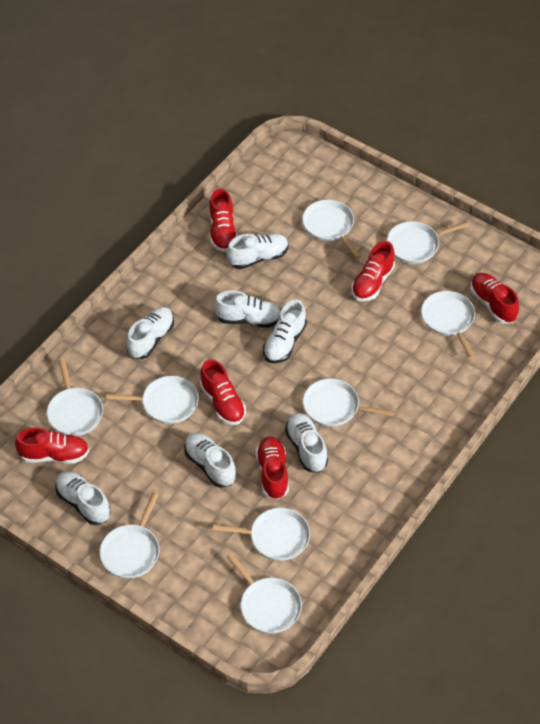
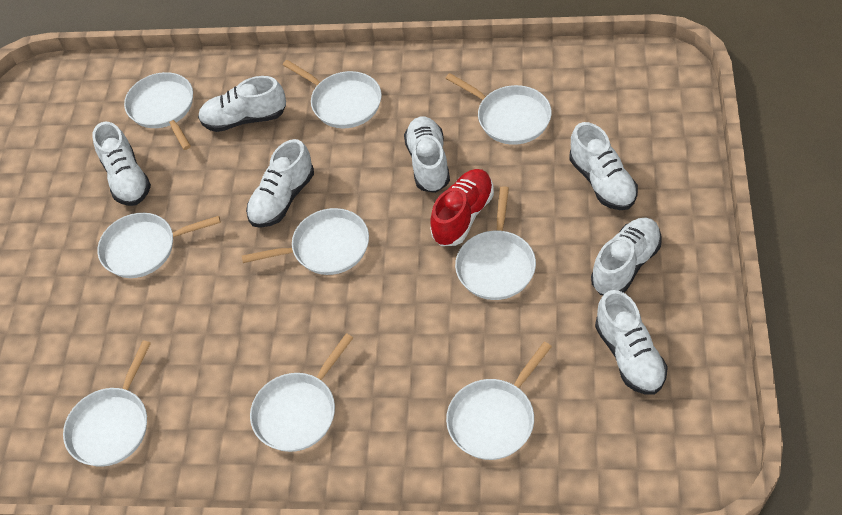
red shoe: [15,427,89,464] [200,359,246,425] [209,189,237,252] [256,436,289,500] [351,241,395,301] [470,273,519,324] = 6 -> [430,169,494,246] = 1

